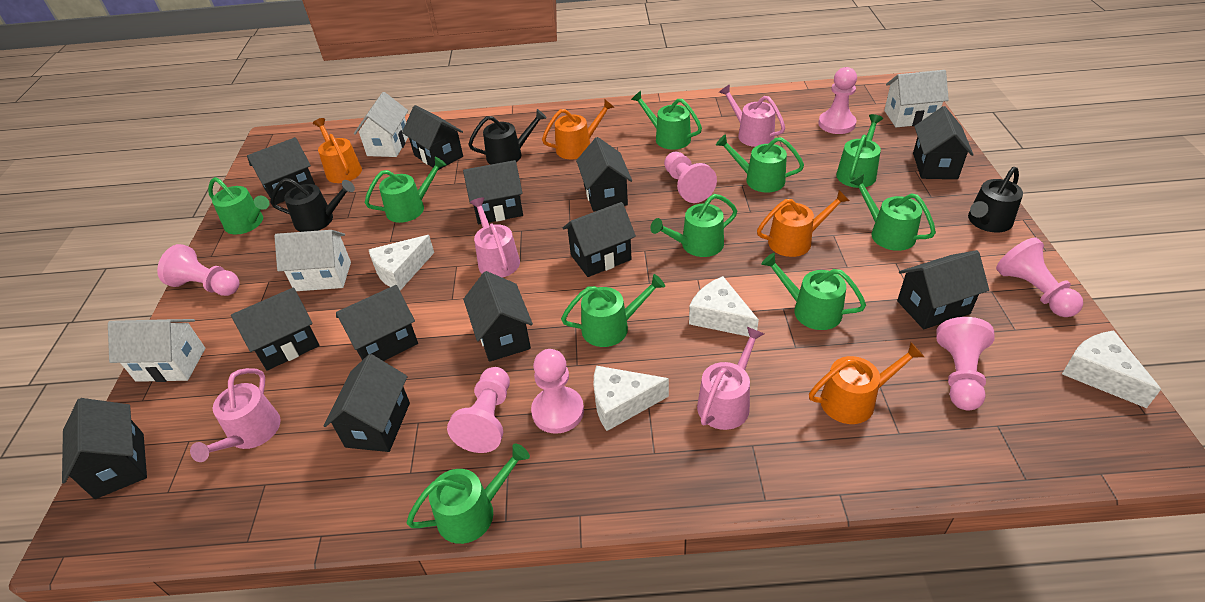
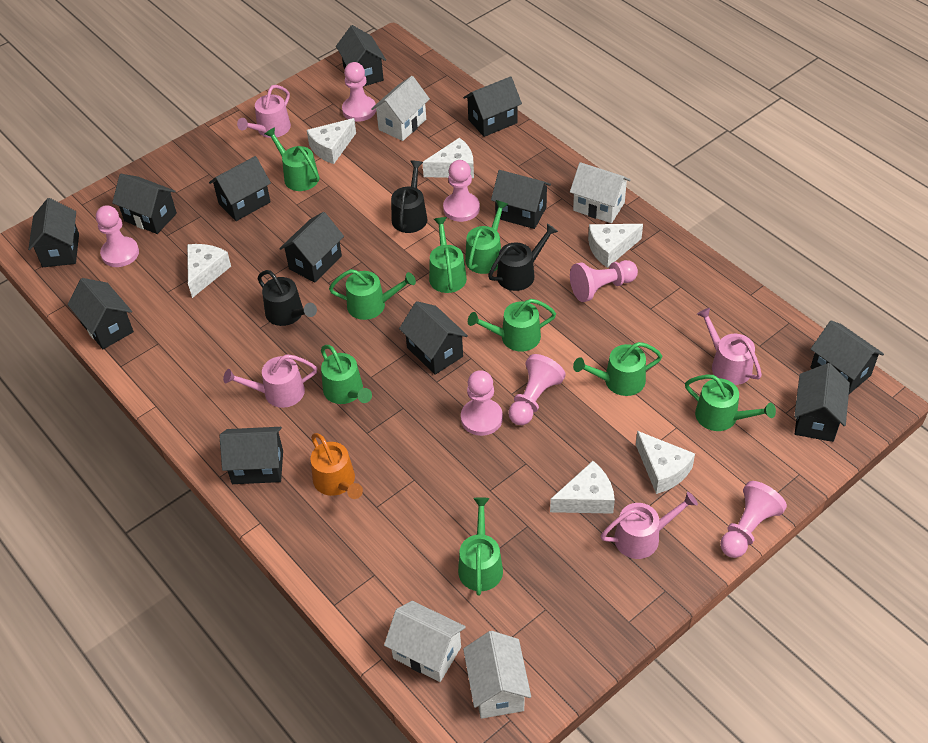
green watering can: [208,177,270,234] [365,157,446,223] [406,444,530,544] [561,274,665,347] [631,91,702,150] [650,194,737,257] [716,134,804,193] [761,253,866,330] [836,114,883,188] [850,174,936,251] = 10 -> [265,127,319,191] [321,345,372,404] [329,269,416,320] [429,217,467,293] [458,497,503,596] [465,200,508,274] [468,299,556,352] [573,342,662,396] [685,375,776,431] = 9
orange watering can: [313,118,362,183] [542,100,614,159] [757,190,849,257] [809,342,924,424] = 4 -> [310,433,363,499] = 1
white cheese: [369,235,434,290] [594,366,669,431] [689,276,759,337] [1062,330,1161,408] = 4 -> [187,244,231,298] [307,118,356,164] [422,138,474,178] [550,461,615,514] [588,224,643,268] [636,431,695,494] = 6

